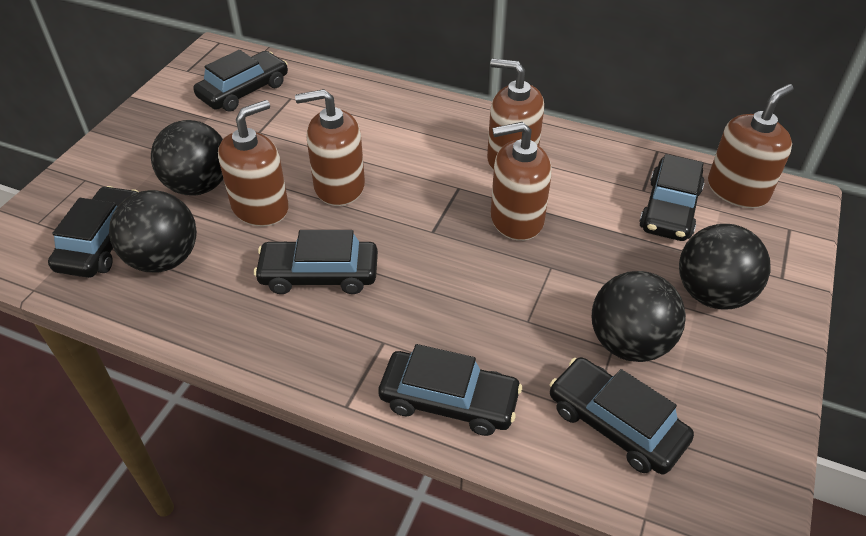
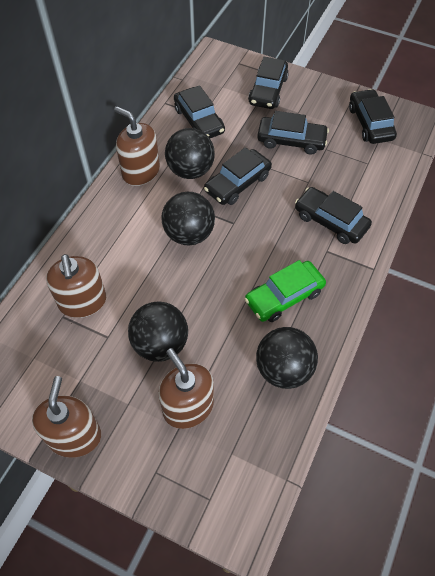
brown soap dispenser: [218,100,288,227] [295,89,365,206] [487,58,544,170] [491,122,552,241] [708,84,793,208] = 5 -> [32,376,101,458] [46,254,106,318] [114,106,160,186] [158,348,214,429] = 4
green car: none = 0 -> [245,260,326,322] = 1

